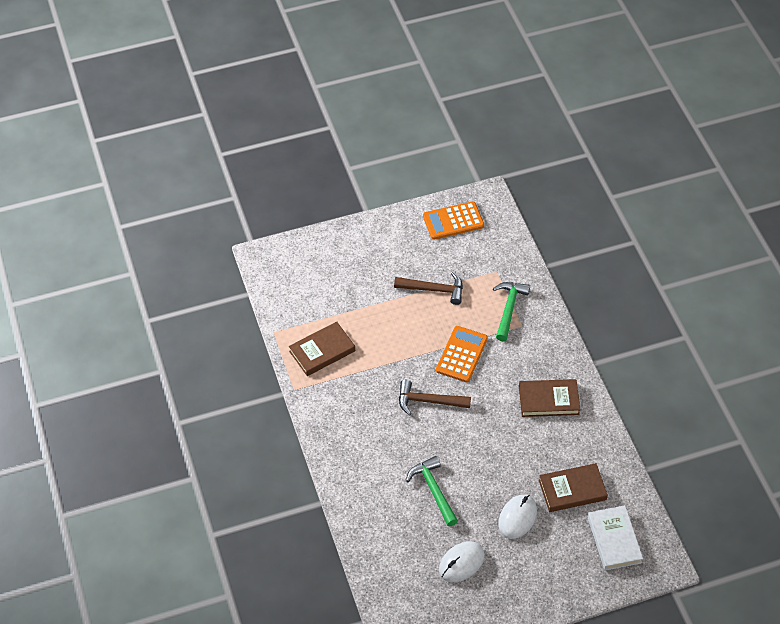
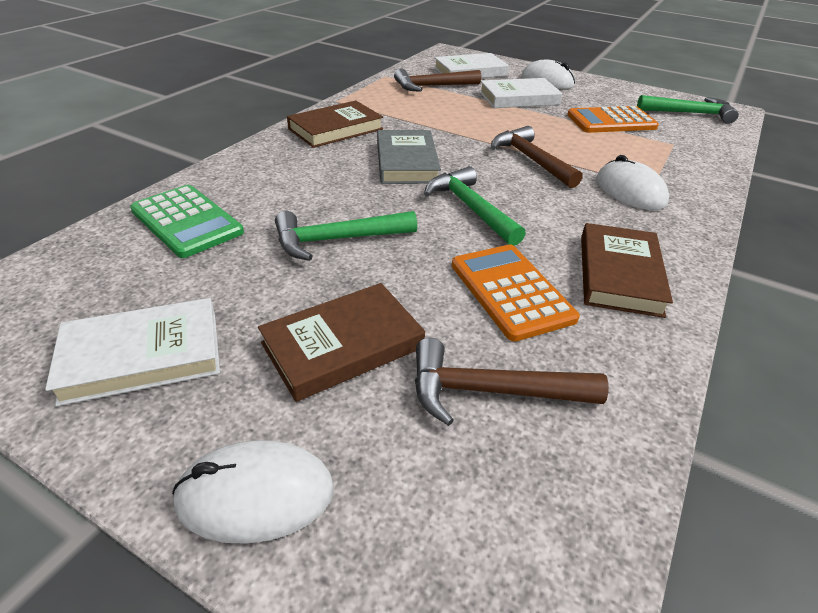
brown hammer: [394,272,463,305] [399,380,471,415] = 2 -> [394,68,481,92] [415,338,609,426] [491,126,582,188] = 3
green calculator: none = 0 -> [130,185,244,258] = 1
green hammer: [406,456,458,526] [493,282,530,341] = 2 -> [275,211,417,261] [424,166,526,246] [637,95,739,124] = 3
grey book: none = 0 -> [377,130,441,184] = 1
white book: [588,505,643,571] = 1 -> [45,298,220,406] [434,53,509,78] [479,78,562,108] = 3
white mouse: [439,541,485,582] [498,495,537,539] = 2 -> [172,440,334,544] [522,60,575,89] [596,155,669,210] = 3

